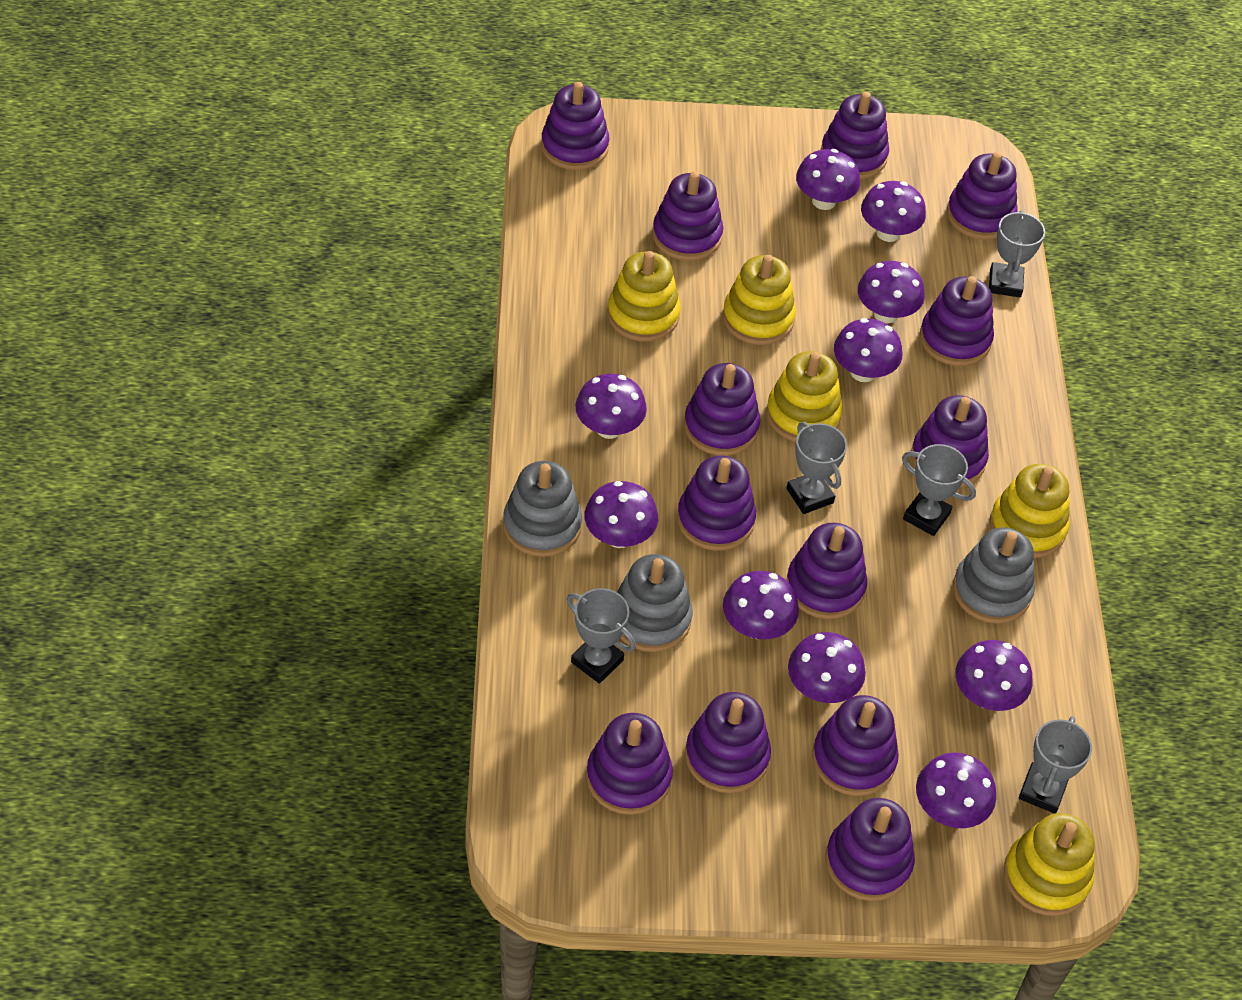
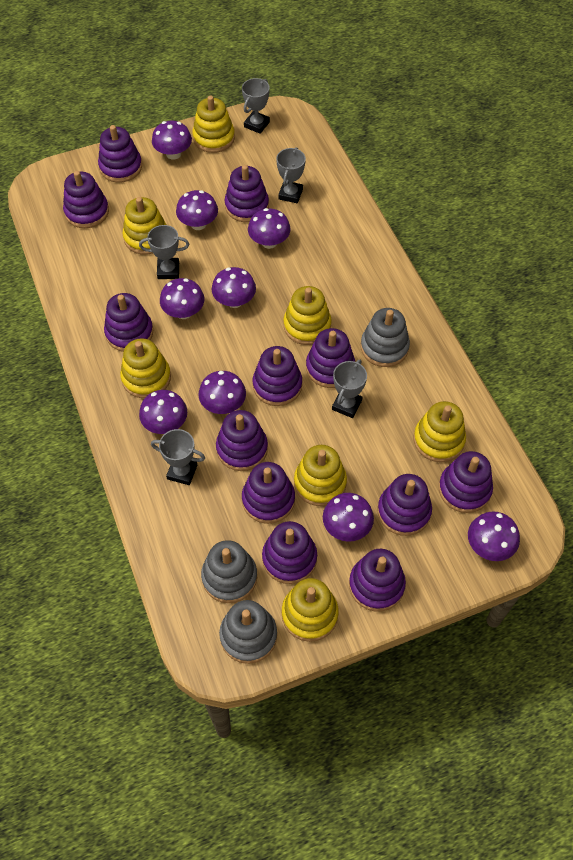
purple mushroom: [575,374,647,439] [585,481,658,548] [723,571,799,640] [788,632,866,703] [796,149,860,210] [834,318,902,382] [858,261,925,323] [861,181,926,242] [916,752,996,828] [955,640,1032,711] = 10 -> [139,390,187,434] [152,121,192,160] [160,278,204,319] [176,190,218,230] [198,371,246,414] [212,267,256,308] [248,208,291,249] [323,493,374,542] [468,512,520,561] = 9
purple stacking toy: [541,82,609,170] [586,713,673,815] [652,171,723,261] [677,455,756,551] [684,363,760,456] [685,692,771,793] [786,523,867,619] [812,695,899,796] [821,92,889,179] [825,798,915,901] [911,395,989,488] [920,276,994,366] [947,152,1018,240] = 13 -> [63,171,109,228] [98,125,142,183] [104,293,153,352] [216,410,268,471] [224,165,269,222] [242,462,295,524] [253,346,302,406] [262,521,317,584] [306,328,355,388] [349,549,406,611] [378,474,432,536] [439,451,493,513] = 12
yellow stacking toy: [608,251,681,342] [723,255,796,345] [766,351,843,442] [990,464,1070,558] [1004,813,1095,916] = 5 -> [120,338,171,398] [122,197,166,255] [192,96,235,153] [282,578,339,642] [283,286,332,345] [294,445,347,506] [414,401,466,462] = 7

